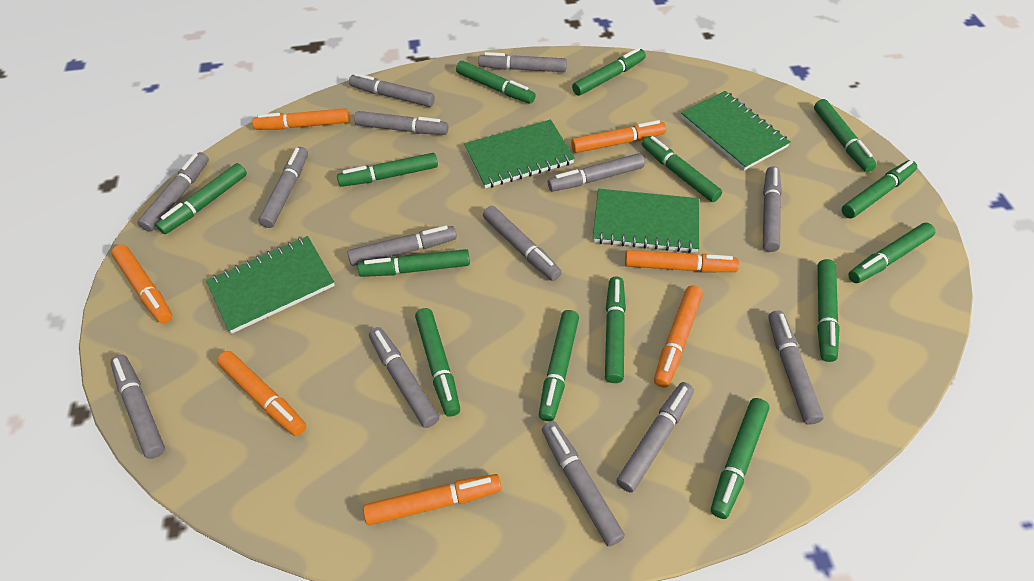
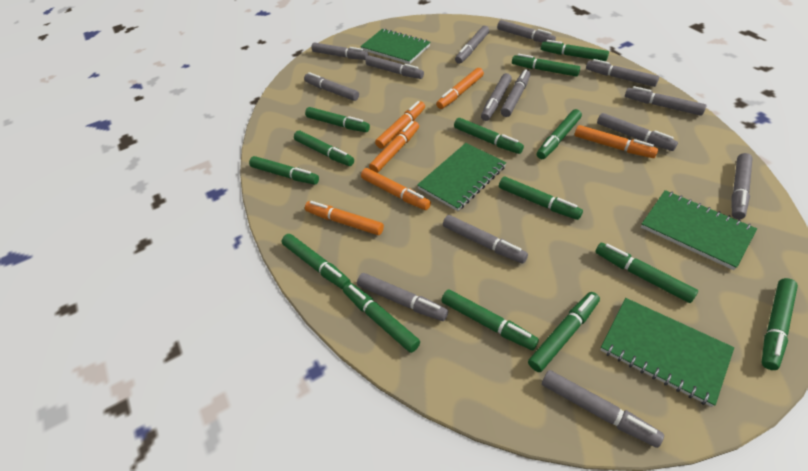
orange marker: [111,245,172,323] [217,351,306,436] [252,108,349,130] [363,474,502,525] [571,120,666,153] [625,250,739,272] [654,285,703,387] = 7 -> [305,201,384,235] [361,168,431,210] [369,121,419,173] [375,101,425,149] [436,68,484,109] [575,125,658,158] = 6

